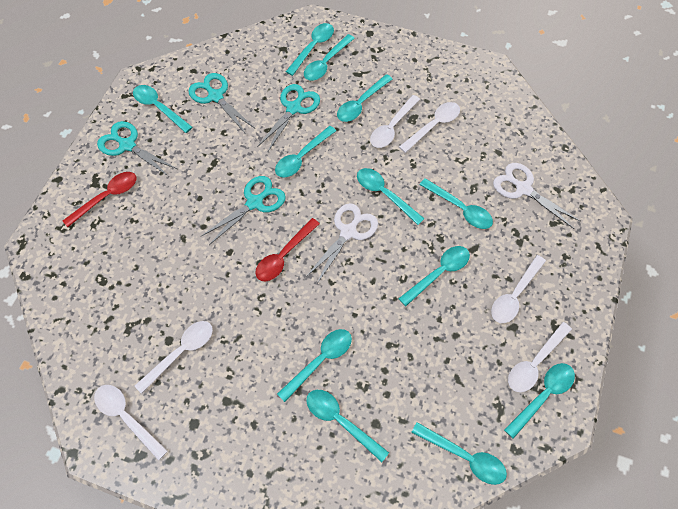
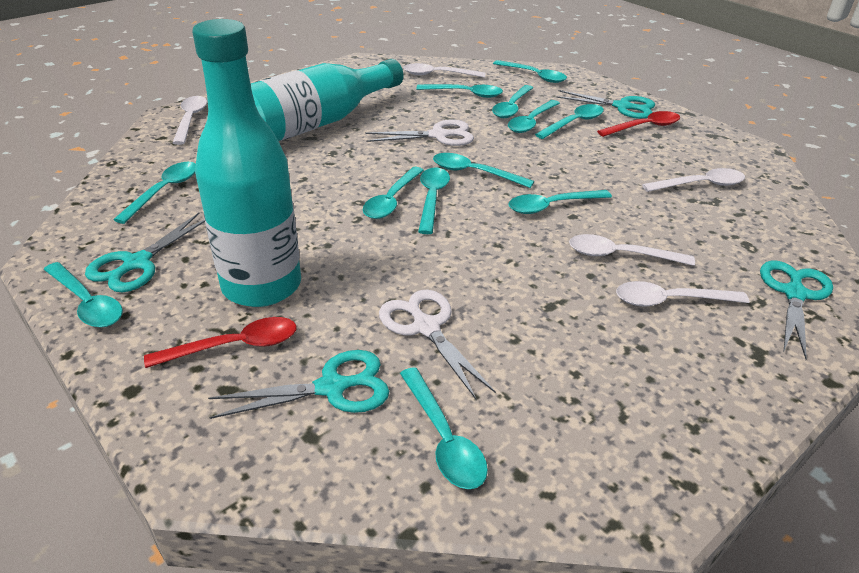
turquoise bottle: none = 0 -> [192,19,301,307] [251,59,403,141] = 2
white spoon: [94,385,168,461] [135,321,213,394] [370,95,420,148] [399,102,460,153] [491,255,546,323] [508,322,572,392] = 6 -> [173,96,207,145] [403,63,485,78] [569,234,695,266] [616,281,749,307] [642,168,745,192] = 5

